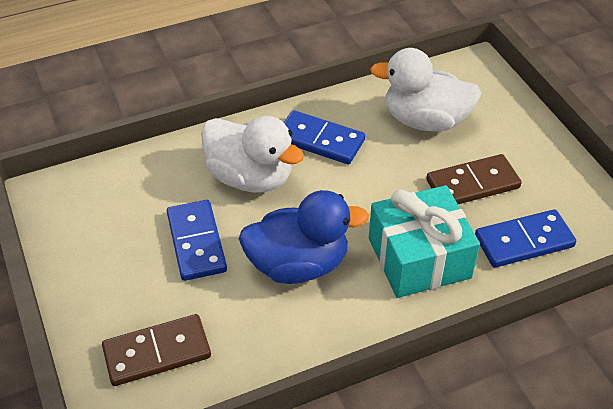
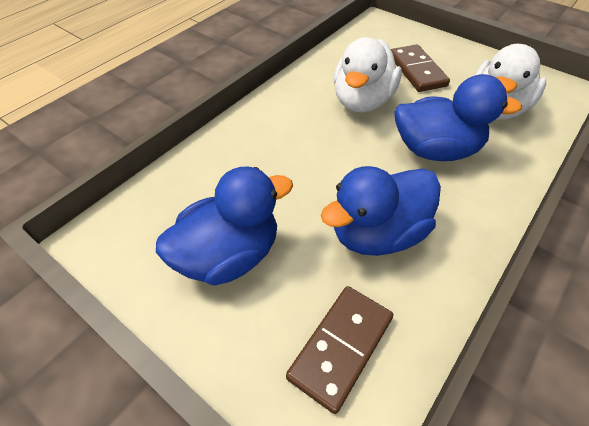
blue domino: [167,200,227,281] [284,110,365,164] [475,209,576,268] = 3 -> none = 0
blue duck: [239,190,369,284] = 1 -> [156,167,293,286] [321,166,441,256] [394,74,522,161] = 3
turquoise gift: [369,185,480,298] = 1 -> none = 0

